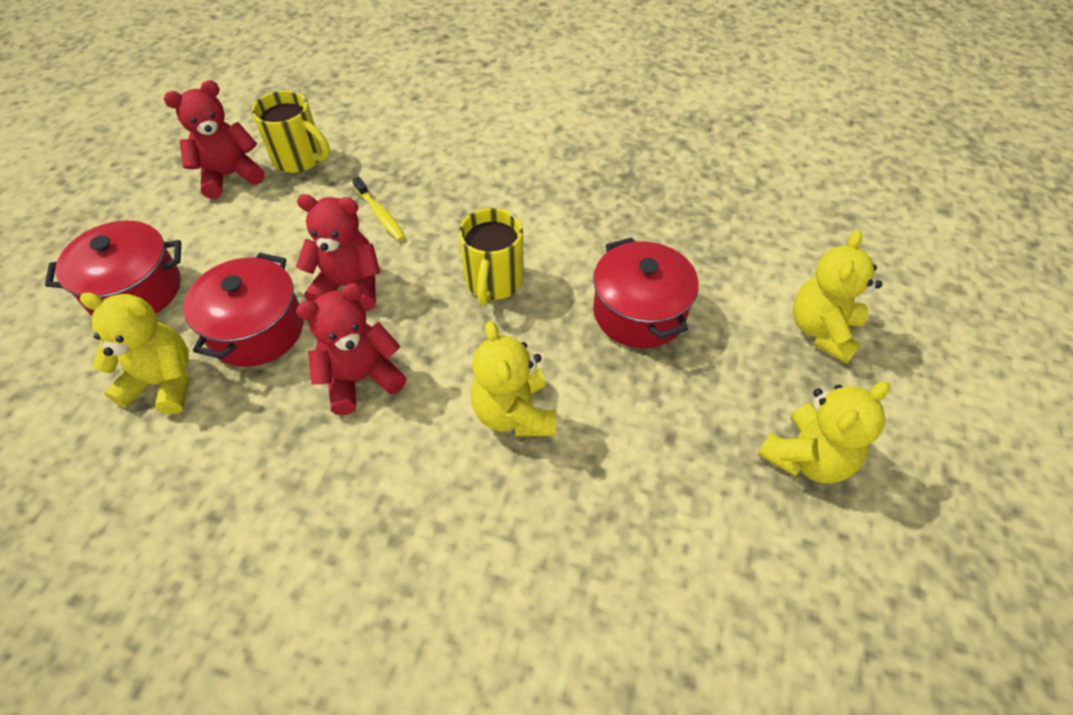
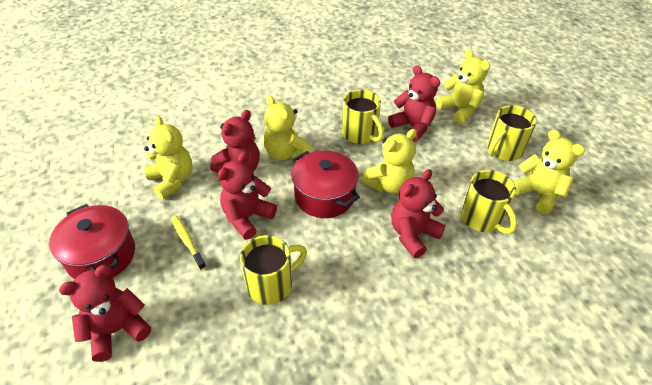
red pot: [45,221,181,316] [183,253,304,367] [593,237,699,348] = 3 -> [49,204,135,279] [291,150,360,218] = 2
red teddy bear: [164,80,265,199] [296,194,380,311] [296,283,407,415] = 3 -> [59,265,151,362] [210,110,260,173] [217,152,277,240] [388,65,440,142] [391,169,446,258] = 5
yellow mug: [251,90,330,173] [458,208,524,305] = 2 -> [240,235,307,305] [342,90,384,144] [461,170,517,234] [487,105,537,161] = 4
yellow teddy bear: [80,292,190,414] [471,321,556,436] [757,381,890,483] [793,231,882,364] = 4 -> [144,115,192,199] [263,95,312,161] [361,129,417,194] [436,49,490,124] [513,129,585,214] = 5

